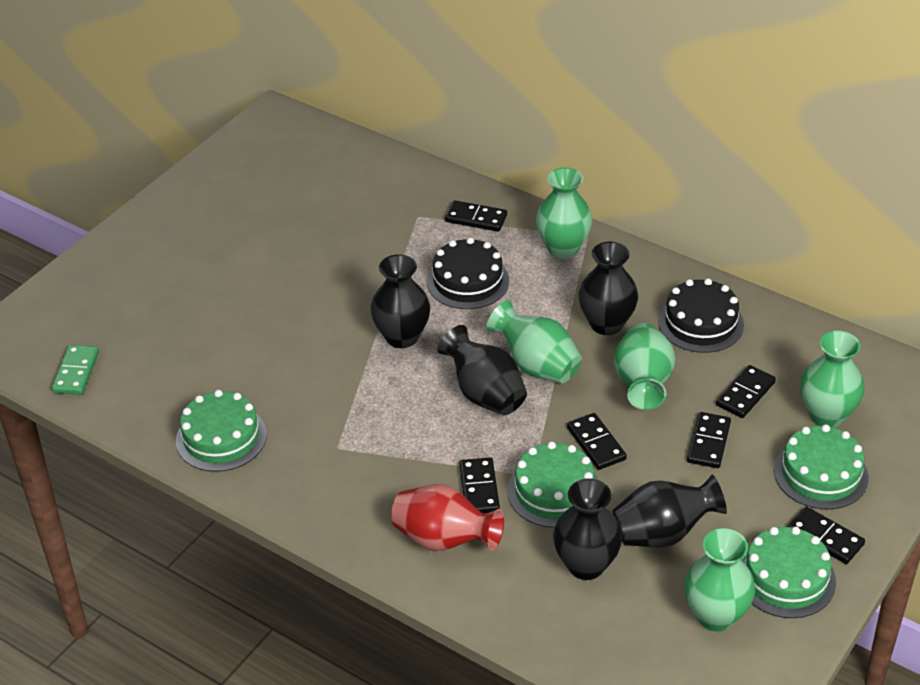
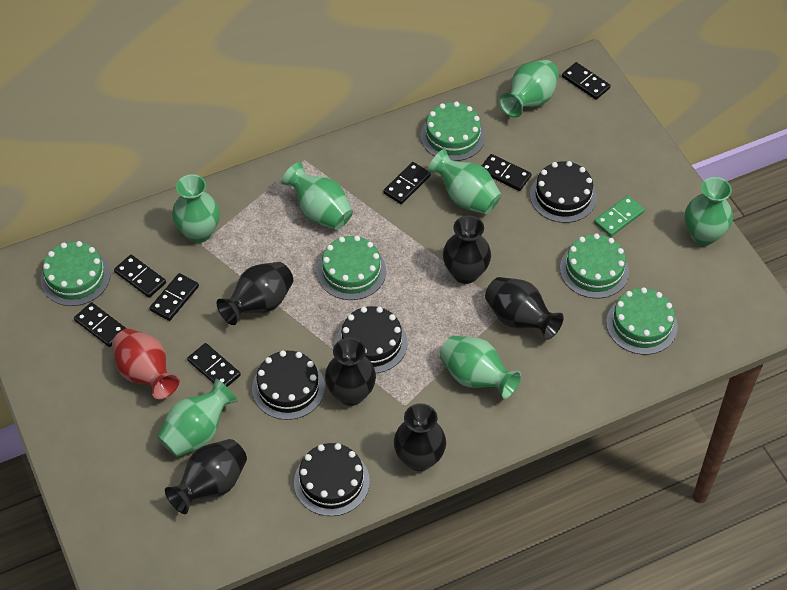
black cake: [427,238,509,309] [658,278,744,353] = 2 -> [252,350,325,420] [294,443,370,516] [336,306,408,373] [530,161,597,223] = 4
black domino: [445,200,507,232] [460,457,500,513] [567,413,627,470] [687,412,731,468] [716,365,776,418] [788,507,865,564] = 6 -> [74,302,126,347] [114,255,166,298] [150,273,199,321] [187,343,241,387] [383,162,431,204] [482,154,531,191] [562,62,611,100] = 7
black vase: [370,254,430,348] [437,325,527,415] [553,478,622,580] [579,242,638,335] [612,474,727,547] = 5 -> [165,439,247,514] [217,262,293,325] [325,338,376,406] [394,403,446,471] [443,215,491,284] [485,277,564,340] = 6
green cake: [176,390,267,472] [507,442,598,528] [741,527,836,618] [774,424,869,510] = 4 -> [40,241,110,306] [317,236,386,300] [421,101,485,161] [560,233,629,298] [606,287,678,355] = 5
green vase: [486,300,582,383] [536,167,593,258] [614,323,676,410] [684,528,755,631] [800,331,864,427] = 5 -> [157,379,238,457] [172,174,220,243] [281,162,353,230] [427,149,501,214] [440,336,521,399] [499,60,559,118] [685,177,733,245] = 7

